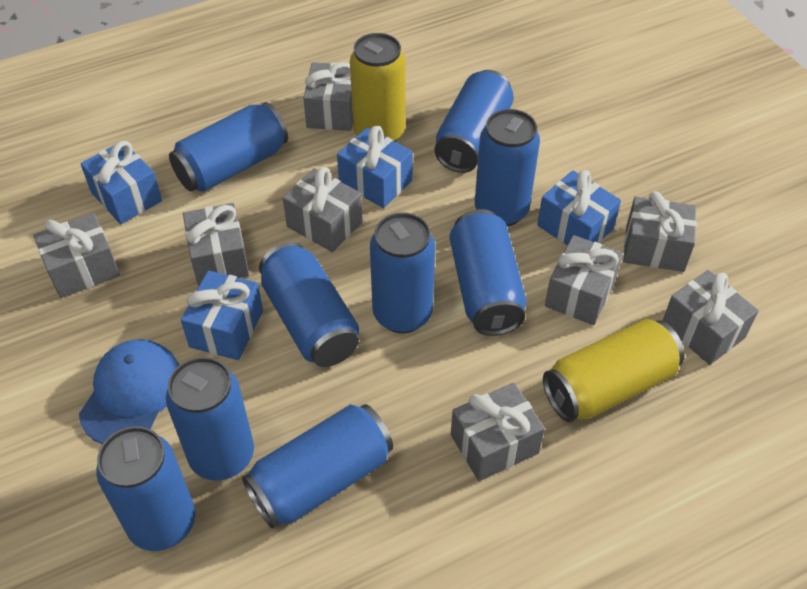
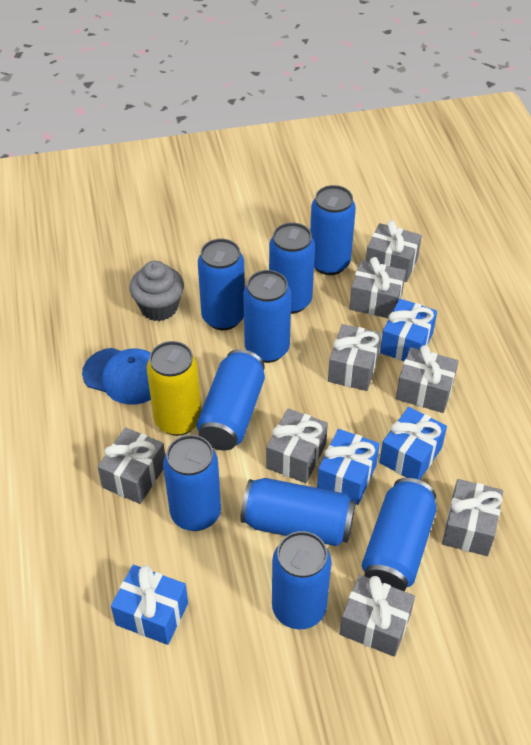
grey cupcake: none = 0 -> [129,261,184,321] = 1
yellow can: [350,33,405,142] [543,319,684,422] = 2 -> [147,341,201,436] = 1

